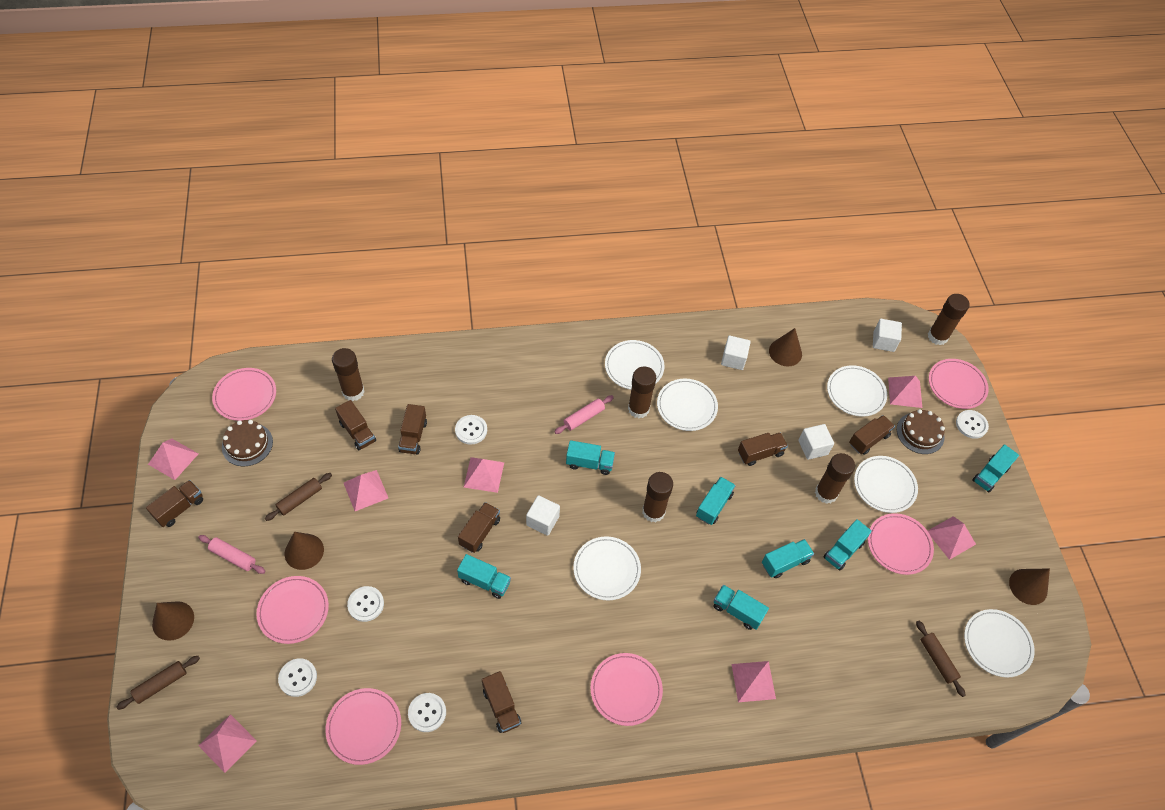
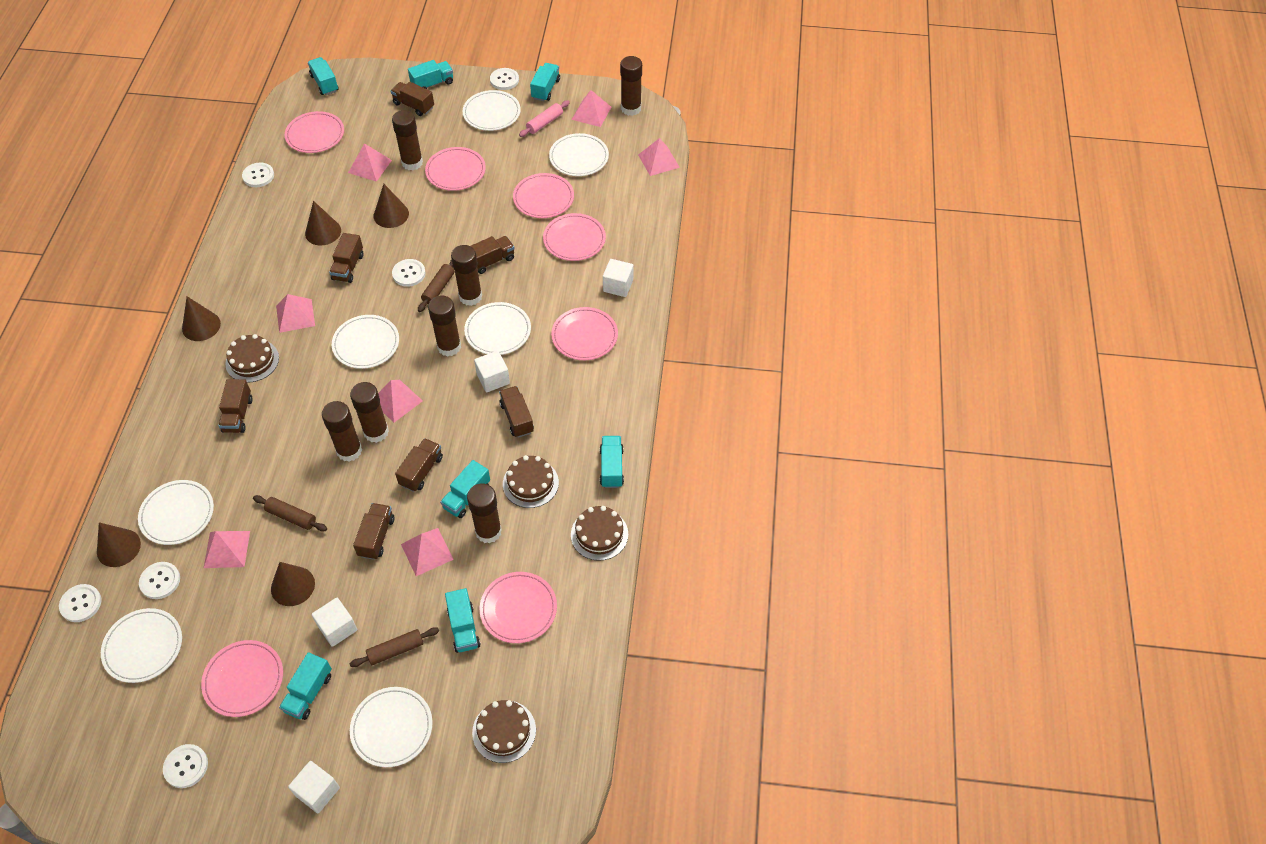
brown cake: [222,420,273,467] [897,409,945,454] = 2 -> [225,334,279,382] [472,700,536,763] [503,455,559,508] [571,506,628,561] = 4
brown cone: [152,601,194,641] [285,532,324,570] [769,328,802,366] [1009,569,1050,605] = 4 -> [97,522,141,567] [182,296,221,341] [271,562,315,606] [305,201,341,246] [374,184,409,228] = 5
brown glue stick: [332,348,365,401] [628,367,656,418] [642,472,673,523] [815,453,855,504] [928,294,969,345] = 5 -> [322,401,362,462] [350,382,389,443] [392,110,423,170] [428,295,461,357] [451,245,482,306] [467,484,502,543] [620,56,642,116] = 7
pink plate: [212,368,276,421] [256,576,329,644] [326,688,401,765] [590,653,663,726] [868,513,934,575] [929,359,989,409] = 6 -> [201,640,283,717] [285,111,344,153] [425,147,486,191] [480,572,557,643] [513,173,574,218] [543,213,606,261] [551,307,618,360] = 7
pink rolling pin: [198,535,266,574] [554,395,614,434] = 2 -> [519,100,570,137] = 1
white button: [278,658,317,697] [347,586,384,622] [408,693,446,732] [455,415,487,445] [956,410,989,439] = 5 -> [59,584,101,622] [139,562,180,599] [163,744,208,788] [242,163,274,187] [392,259,426,287] [490,68,519,90] = 6
white plate: [573,536,641,600] [605,340,665,390] [657,379,718,431] [827,365,887,417] [854,456,918,513] [964,609,1035,677] = 6 -> [101,608,182,683] [138,480,214,545] [332,315,399,369] [350,687,433,767] [462,90,521,131] [464,302,531,355] [549,133,609,176] = 7

